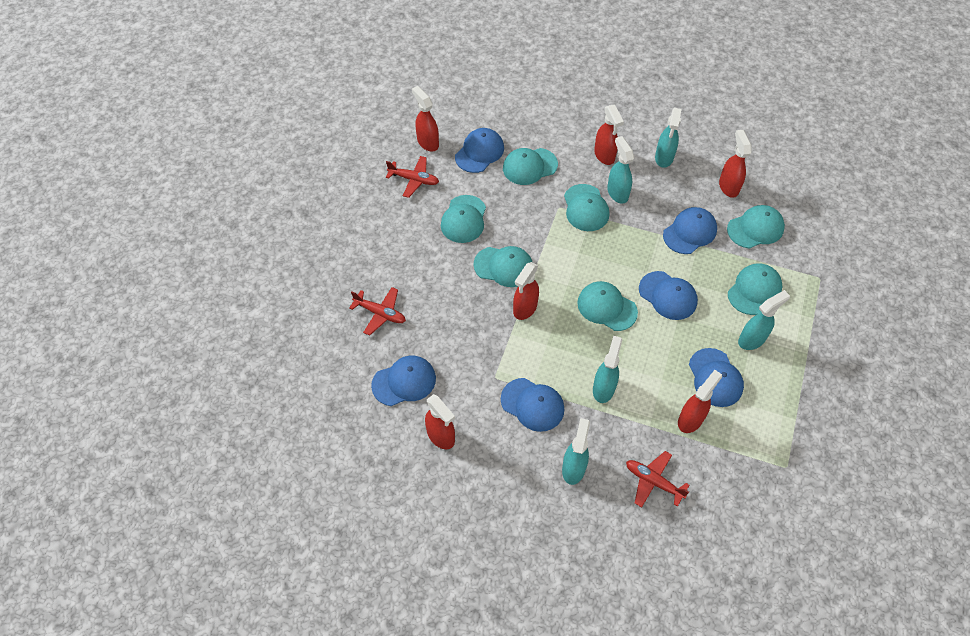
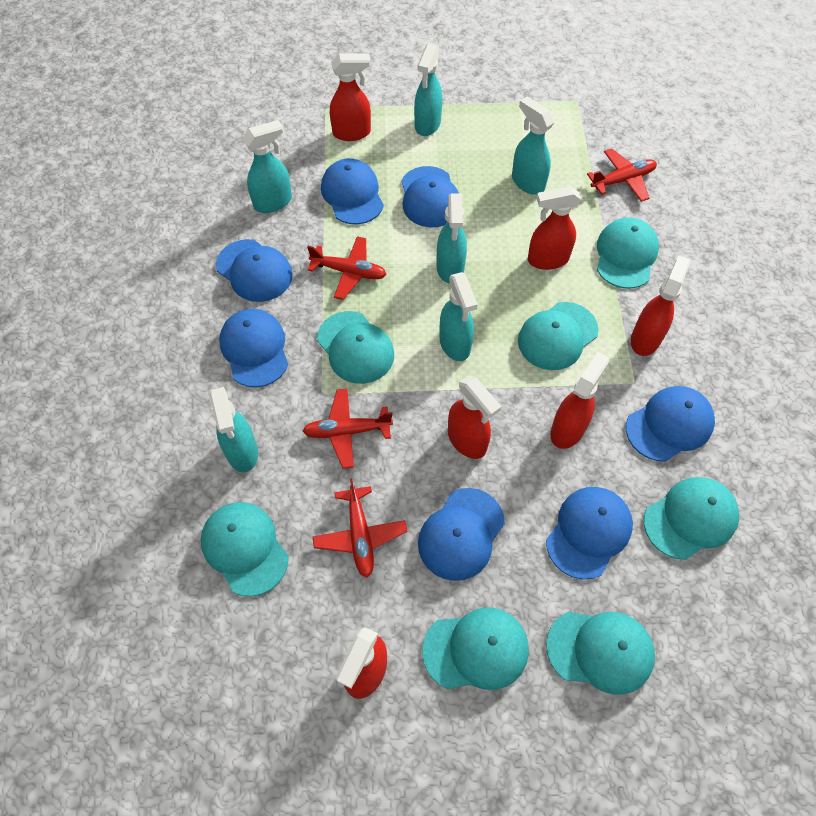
blue cap: [371,356,436,406] [455,128,504,173] [501,378,565,432] [639,271,698,320] [663,207,717,254] [689,348,744,407] = 6 -> [216,239,293,302] [219,309,288,387] [321,158,384,225] [401,166,459,227] [418,488,505,581] [546,487,633,580] [626,386,715,462] = 7
red plane: [349,287,406,336] [386,156,439,198] [626,451,689,507] = 3 -> [303,389,393,469] [307,236,387,300] [313,478,407,578] [587,148,657,202] = 4
turquoise spray bottle: [562,418,590,485] [593,336,622,403] [607,136,634,204] [655,108,682,168] [738,290,790,350] = 5 -> [210,387,258,473] [242,120,292,213] [414,44,443,136] [436,194,467,283] [439,272,478,361] [512,96,554,195] = 6

